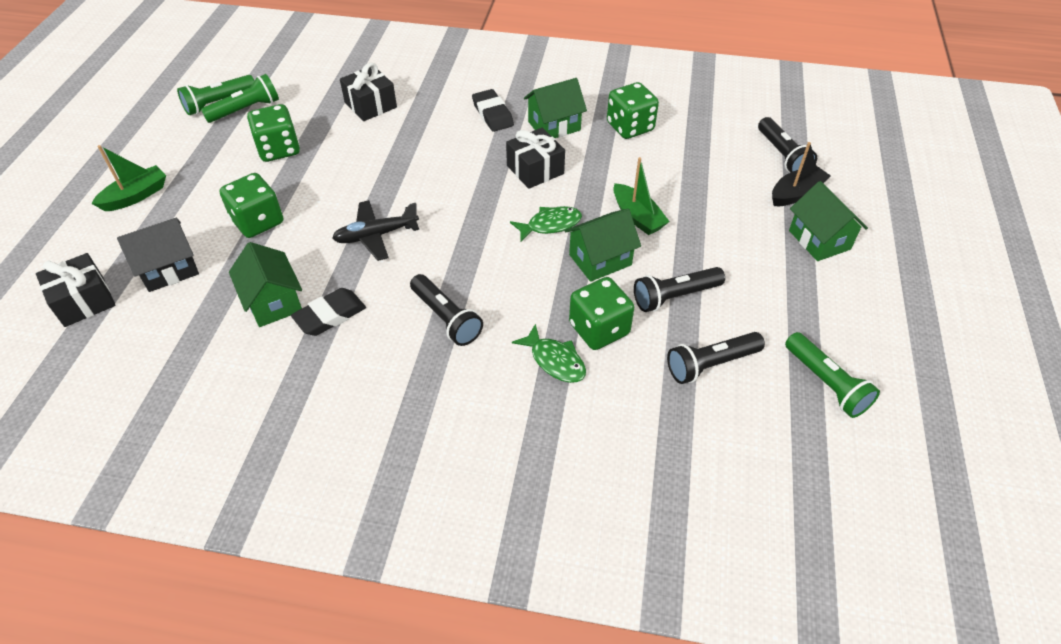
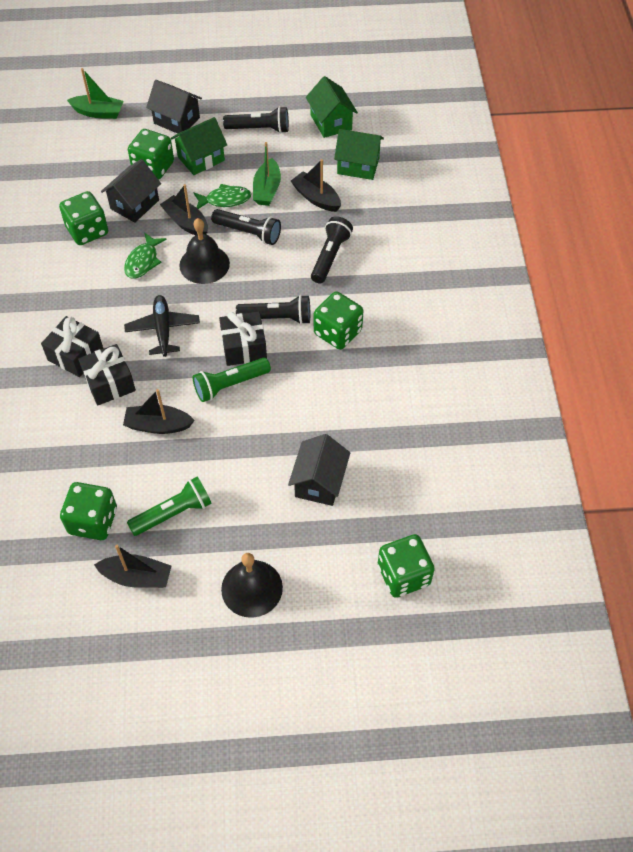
black bell: none = 0 -> [179,218,230,284] [221,553,283,618] = 2
black boat: [772,142,831,206] = 1 -> [94,545,171,588] [123,389,195,434] [160,184,208,235] [291,159,341,212] = 4
black eraser: [291,288,366,336] [472,89,514,132] = 2 -> none = 0
black house: [117,218,199,292] = 1 -> [101,159,161,223] [146,80,202,134] [288,434,350,506] = 3
green dice: [220,173,283,238] [247,104,300,162] [569,277,634,350] [607,82,659,139] = 4 -> [59,191,108,245] [60,482,117,540] [128,129,174,180] [314,291,363,350] [378,534,435,598] = 5
green flashlight: [177,75,254,115] [201,74,279,123] [785,332,880,418] = 3 -> [127,477,212,536] [193,357,271,402] = 2
green house: [229,242,302,327] [524,78,587,138] [565,208,641,282] [789,181,868,261] = 4 -> [171,117,227,175] [306,76,358,138] [334,129,384,180] = 3

